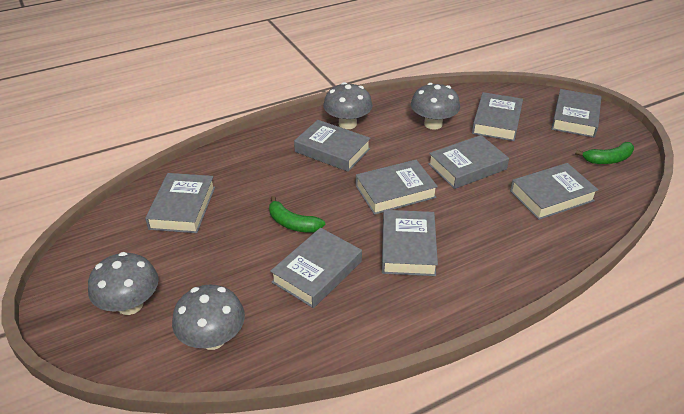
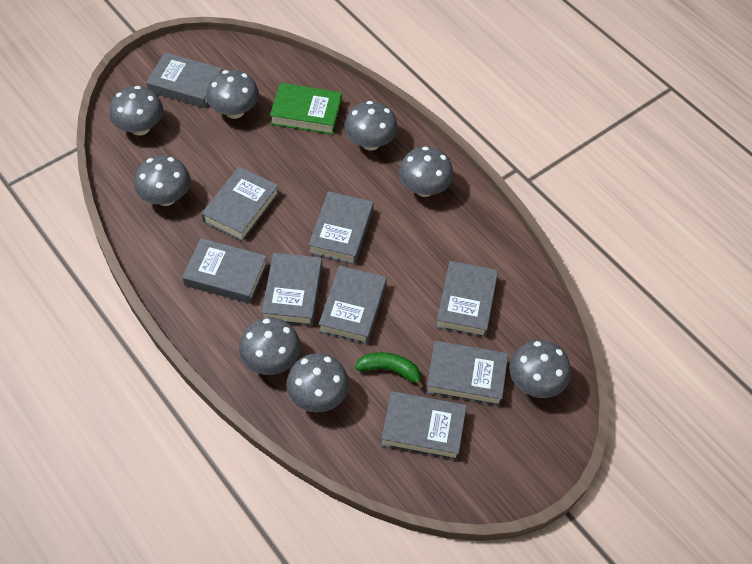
green banana: [269,196,325,233] [575,142,634,164] = 2 -> [355,352,425,390] = 1
green book: none = 0 -> [270,83,342,135] = 1
grey mushroom: [88,252,159,315] [172,285,245,350] [323,82,373,129] [411,83,460,130] = 4 -> [109,86,163,136] [134,155,191,206] [206,70,259,119] [239,318,301,375] [286,353,349,412] [344,101,398,150] [399,147,454,197] [509,340,571,398] = 8

